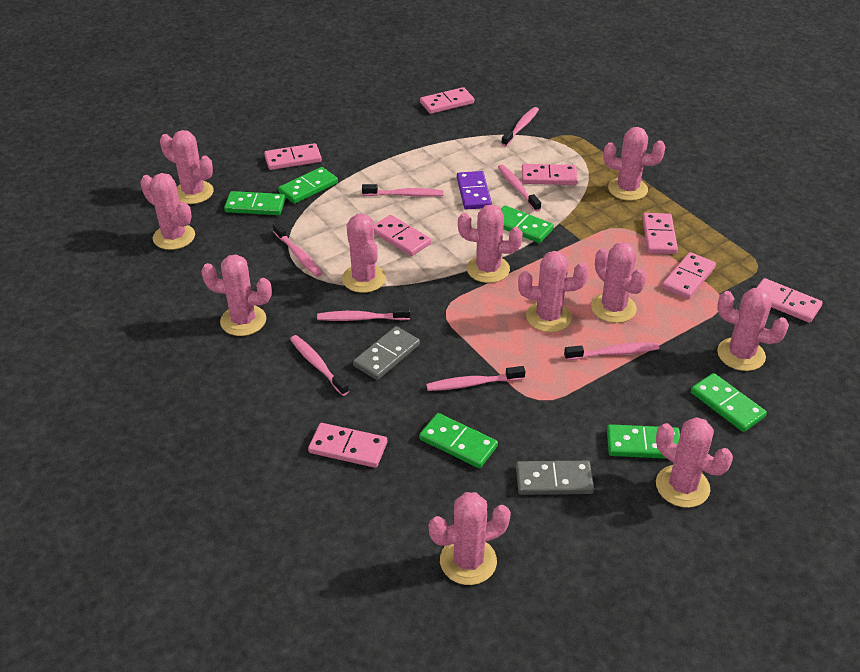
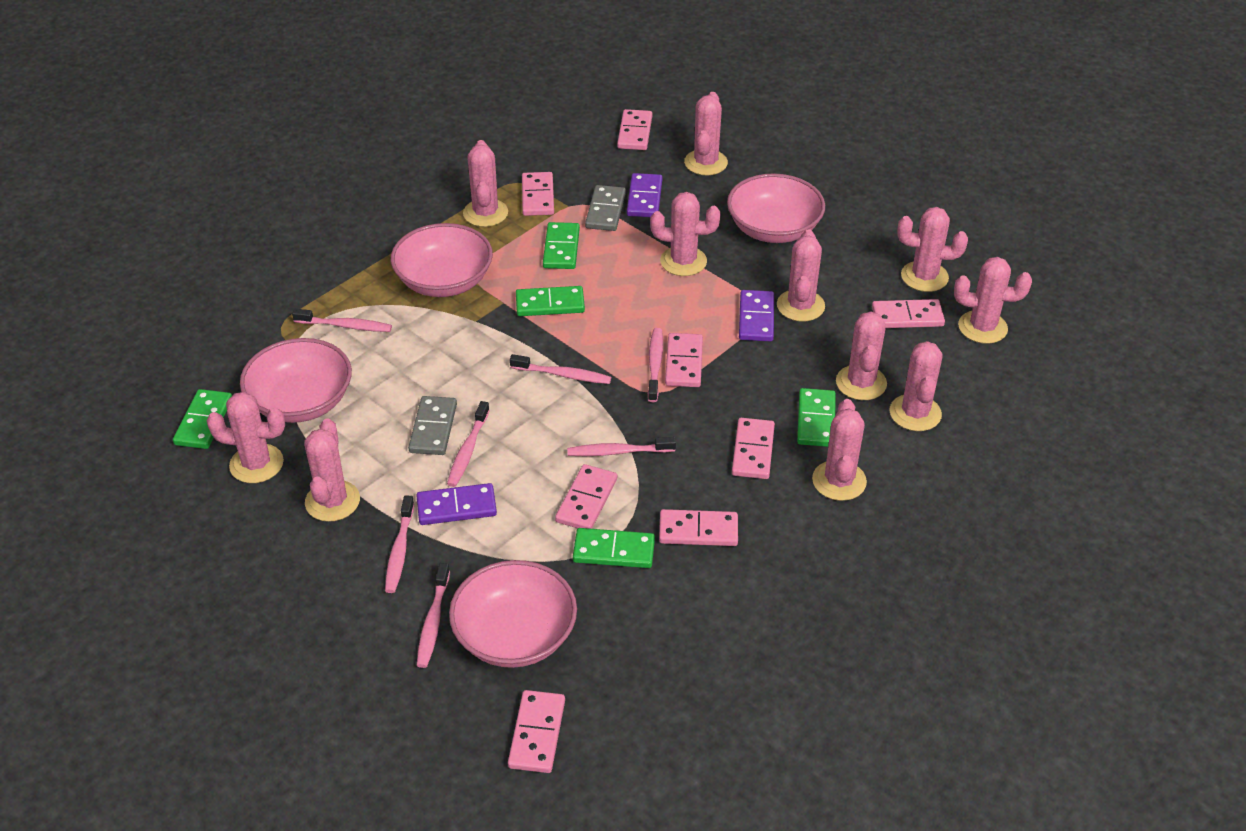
green domino: [224,191,285,215] [278,167,338,204] [419,413,498,468] [501,206,554,243] [607,424,680,459] [691,373,767,432] = 6 -> [173,389,232,449] [516,286,585,316] [543,222,580,269] [573,528,655,568] [797,388,836,447] = 5
pink bowl: none = 0 -> [240,338,352,423] [391,223,493,297] [449,560,577,668] [727,173,825,243] = 4
pink toothbrush: [273,222,322,277] [290,335,349,396] [317,307,411,321] [362,184,444,197] [426,366,525,391] [498,165,541,212] [501,107,539,146] [564,342,659,360] = 8 -> [292,309,392,332] [385,495,414,593] [417,563,450,668] [447,401,490,487] [510,354,611,384] [567,437,676,456] [648,328,663,402] = 7
purple domino: [457,171,492,210] = 1 -> [416,483,497,525] [627,173,662,217] [739,290,774,342] = 3

